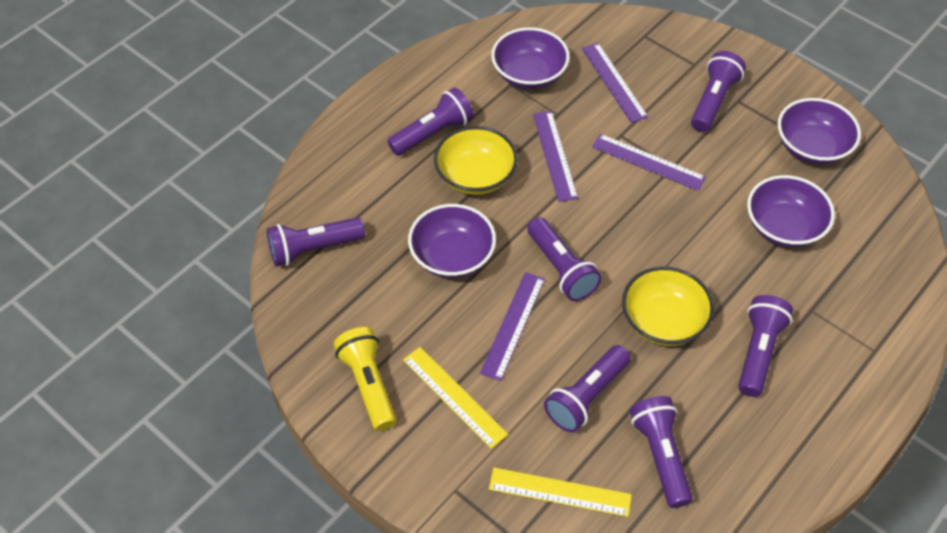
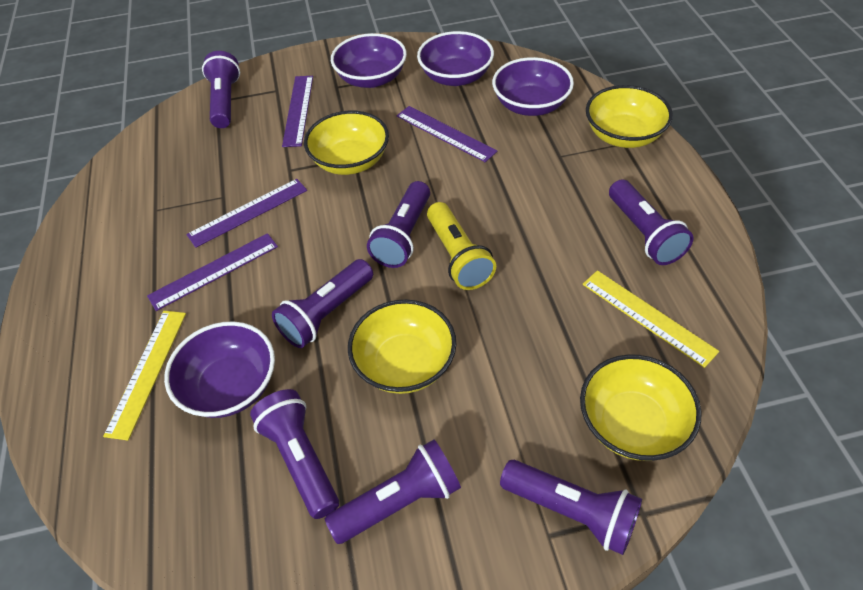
yellow bowl: [434,126,518,195] [622,266,714,346] = 2 -> [304,111,389,175] [348,299,456,394] [580,354,702,461] [586,85,673,148] = 4

